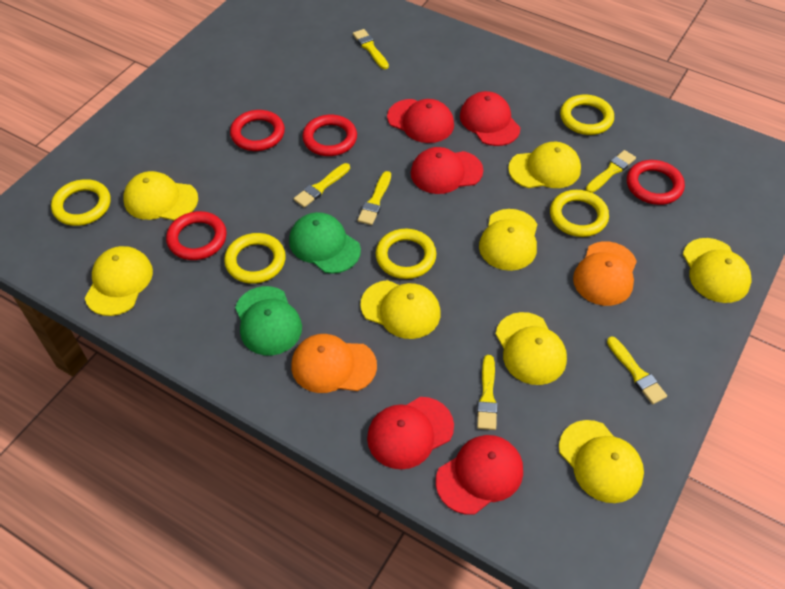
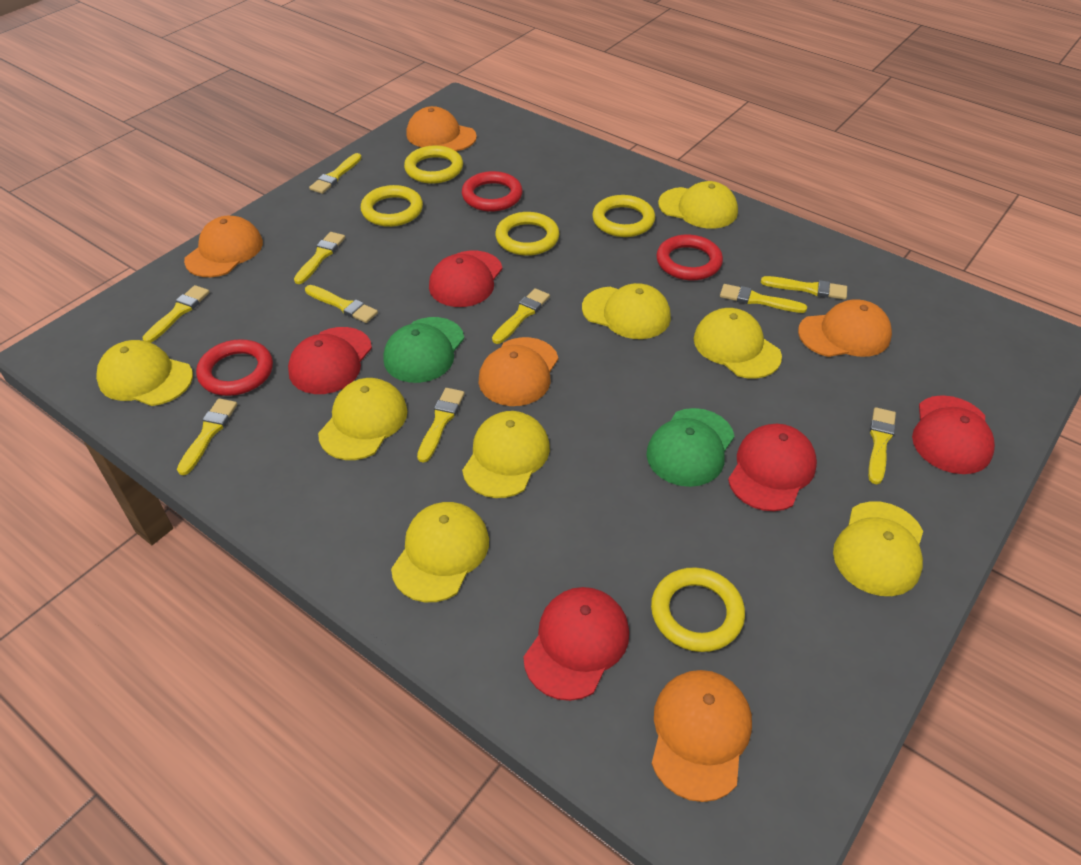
orange cap: [291,334,377,393] [573,241,637,306] = 2 -> [184,216,263,277] [406,106,477,151] [479,337,558,406] [652,670,752,802] [798,299,892,357] = 5
red ring: [166,211,227,260] [230,110,285,151] [302,115,357,156] [627,160,685,205] = 4 -> [196,339,273,396] [462,171,523,212] [656,235,723,280] = 3
yellow brush: [294,163,350,208] [353,29,389,69] [358,171,391,225] [477,355,498,430] [586,150,636,193] [607,336,667,404] = 6 -> [142,285,210,343] [177,398,237,475] [294,232,345,284] [305,285,378,323] [309,153,362,194] [417,388,465,463] [492,288,550,344] [720,284,807,313] [761,276,847,300] [868,407,896,484] = 10

